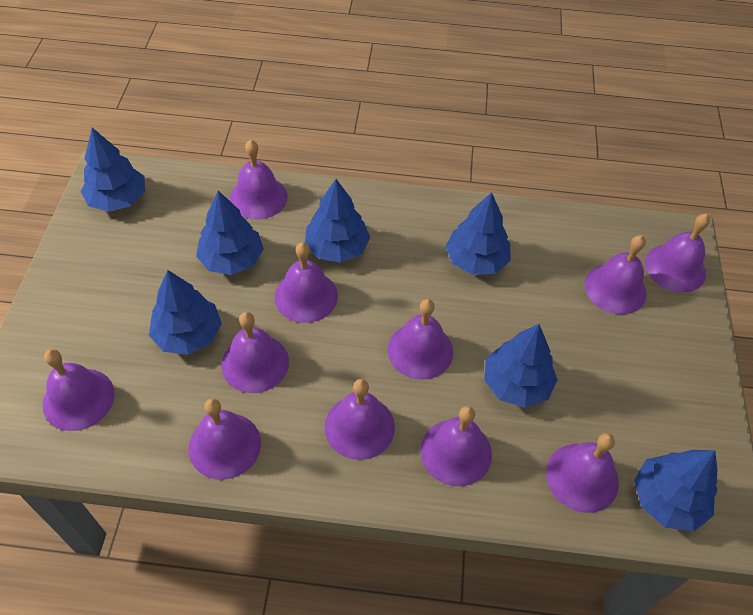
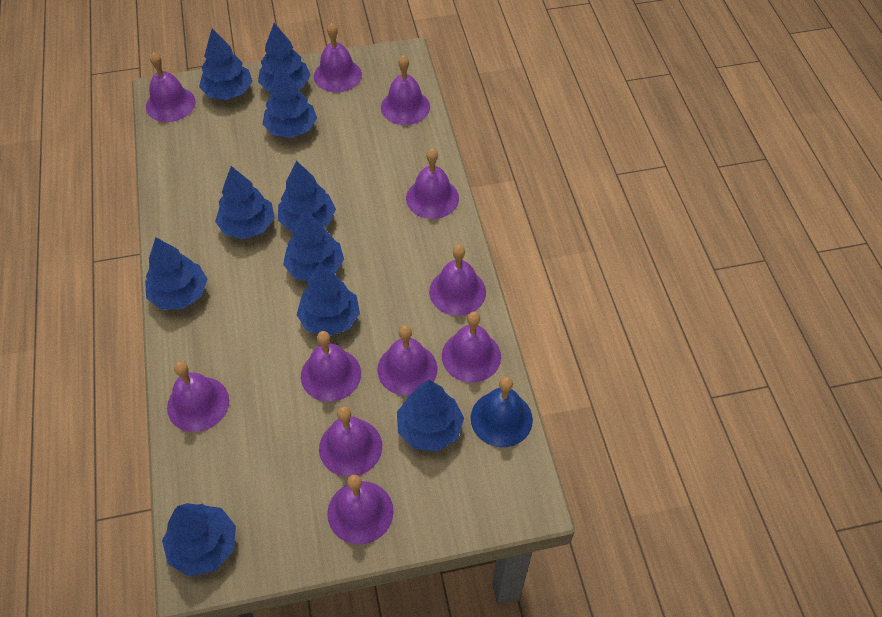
blue bell: none = 0 -> [471,377,533,447] = 1
blue tree: [81,128,145,212] [149,270,222,355] [196,191,264,275] [305,179,370,263] [445,192,510,275] [484,324,558,408] [634,450,718,531] = 7 -> [145,237,207,310] [162,503,236,576] [199,29,253,100] [215,166,275,239] [258,23,311,92] [263,65,317,138] [278,161,336,232] [283,209,344,282] [297,263,360,336] [397,380,464,451] = 10

